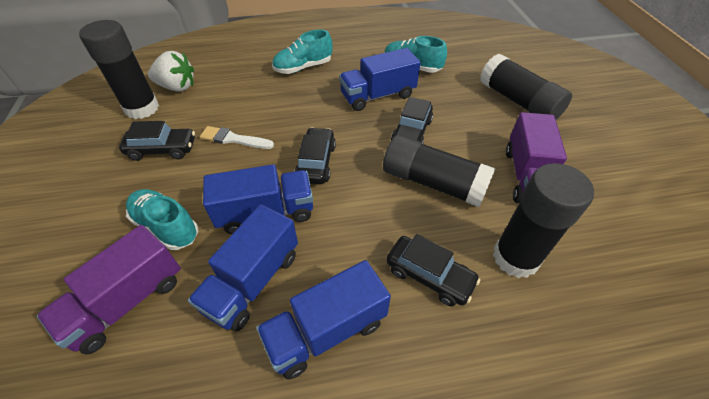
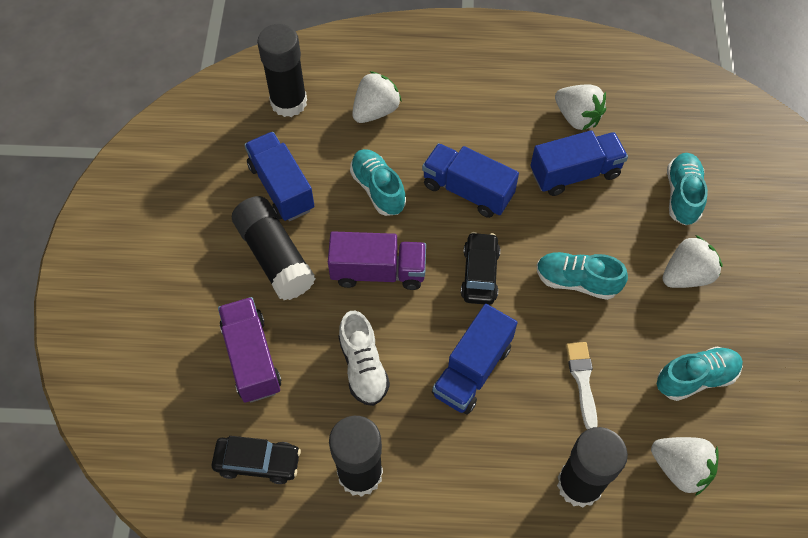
black car: [119,121,195,161] [295,127,336,184] [386,234,480,306] [391,97,433,144] = 4 -> [211,436,301,484] [461,232,500,305] = 2
turquoise shoe: [126,189,198,250] [272,29,333,74] [384,36,447,73] = 3 -> [350,149,406,216] [537,252,628,300] [657,347,743,401] [667,153,708,225] = 4
white shoe: none = 0 -> [339,311,390,406] = 1
white strawberry: [148,51,194,92] = 1 -> [352,71,402,123] [555,84,606,130] [651,437,719,496] [662,235,722,288] = 4

